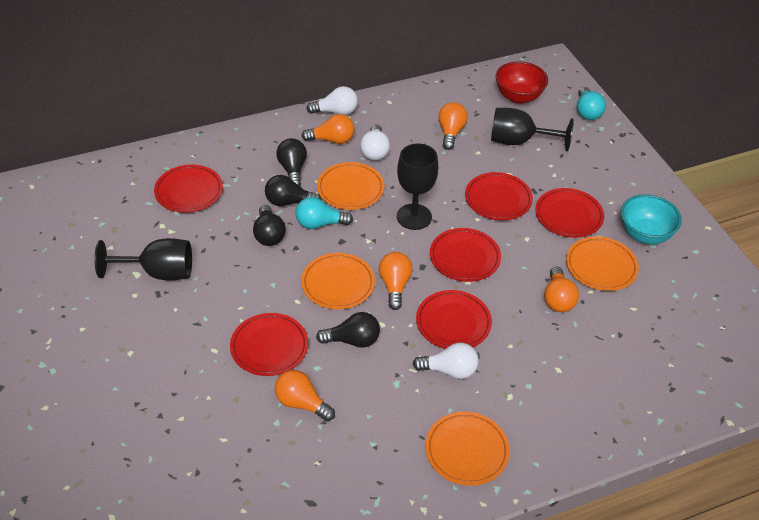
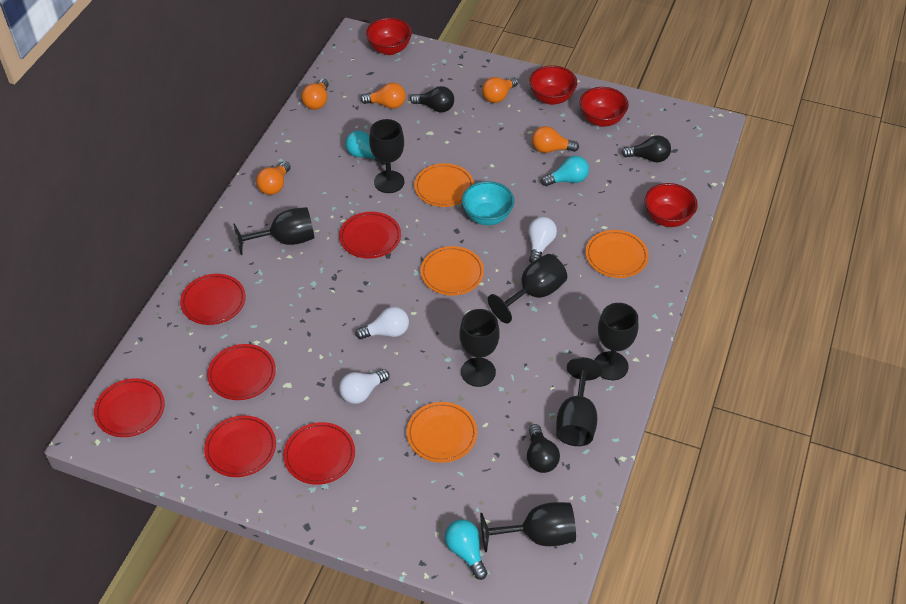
black goblet: [94,238,192,280] [397,143,438,230] [491,108,574,151] = 3 -> [233,207,315,255] [369,119,405,193] [459,309,500,387] [480,502,576,552] [488,254,567,323] [556,357,602,446] [595,303,639,380] = 7
black light bulb: [253,205,286,246] [265,175,321,206] [276,138,307,186] [316,312,380,348] = 4 -> [410,86,454,113] [527,424,560,473] [621,135,671,163] = 3
red bowl: [495,61,548,104] = 1 -> [366,18,412,55] [529,65,577,105] [580,87,629,127] [644,183,698,227] = 4
turquoise light bulb: [295,197,353,229] [577,87,606,120] = 2 -> [345,130,386,165] [445,519,487,580] [541,156,589,186] = 3

